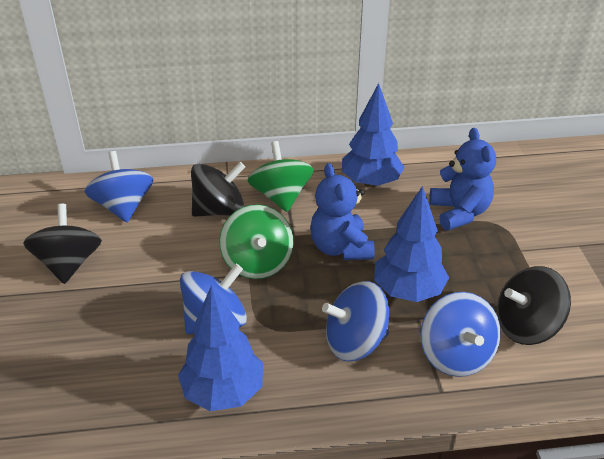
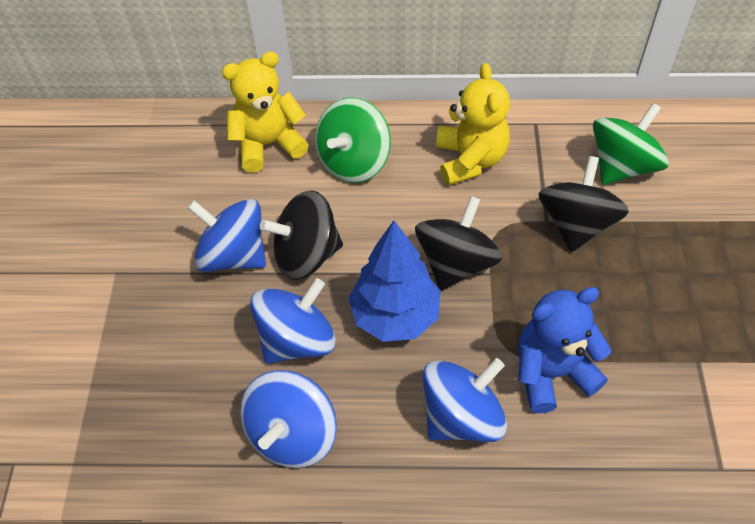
blue teddy bear: [310,163,375,260] [429,128,496,231] = 2 -> [519,287,611,413] = 1
blue tree: [178,285,263,411] [342,83,405,188] [374,186,449,302] = 3 -> [348,220,440,342] = 1
yellow teddy bear: none = 0 -> [222,51,309,173] [436,63,510,186] = 2

